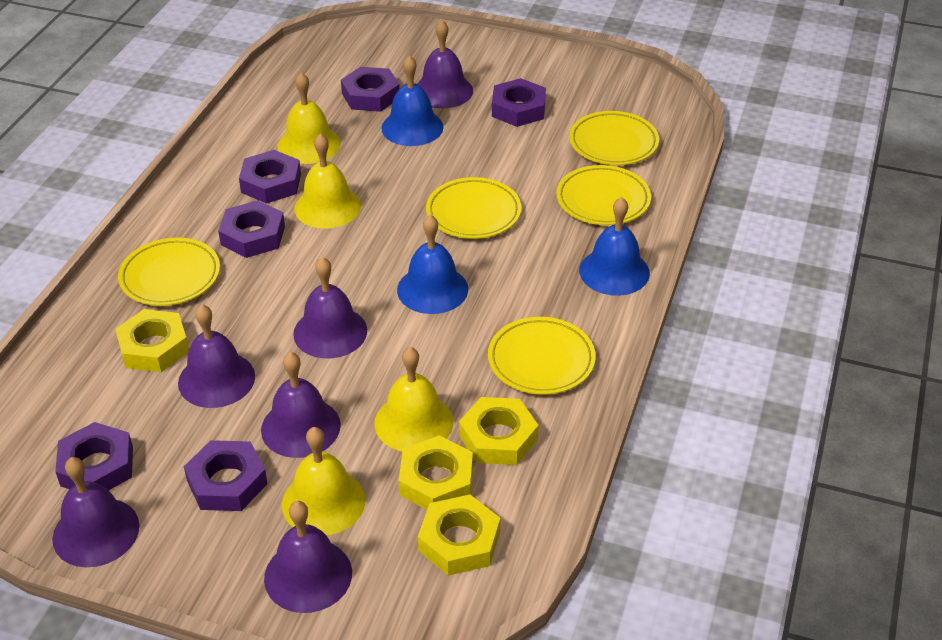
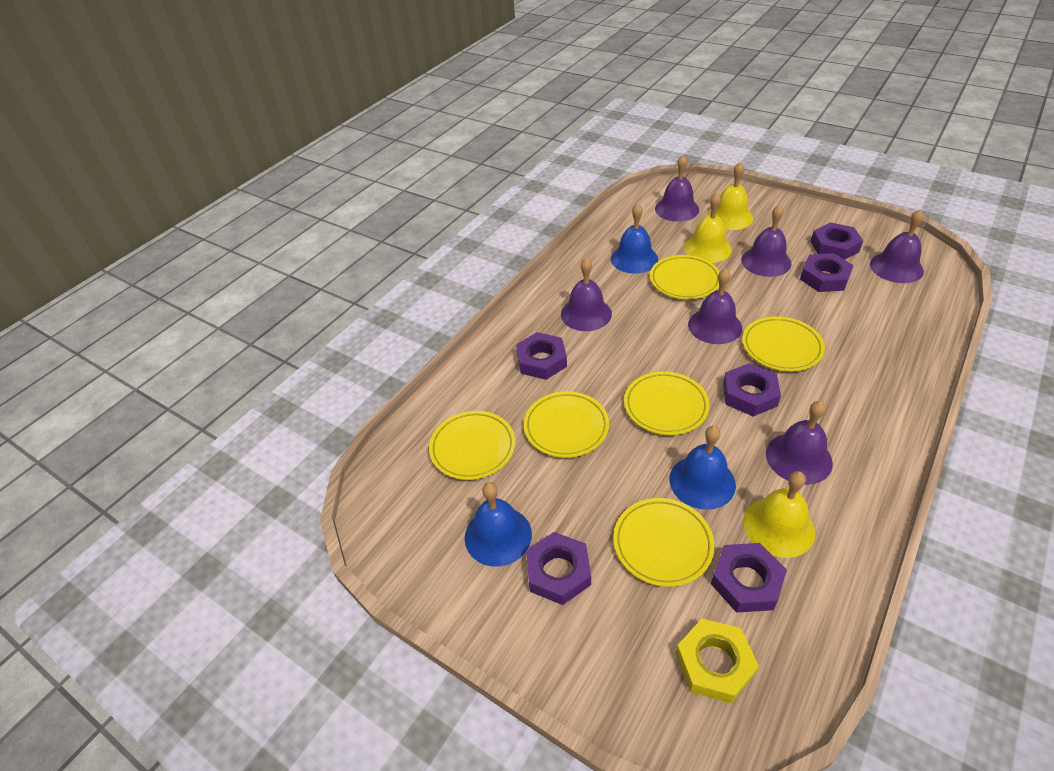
yellow bell: [278,72,341,164] [282,427,366,535] [294,133,361,229] [374,347,453,451] = 4 -> [684,193,732,263] [708,162,753,230] [743,471,815,558] = 3
yellow nut: [115,309,189,372] [399,435,473,510] [418,495,500,576] [459,397,539,465] = 4 -> [675,618,759,703] = 1
yellow plate: [118,238,220,306] [426,177,521,239] [488,317,596,395] [556,165,651,225] [569,111,659,165] = 5 -> [429,411,515,480] [524,391,609,458] [613,498,715,587] [624,371,710,435] [650,255,720,299] [742,316,825,371] = 6

